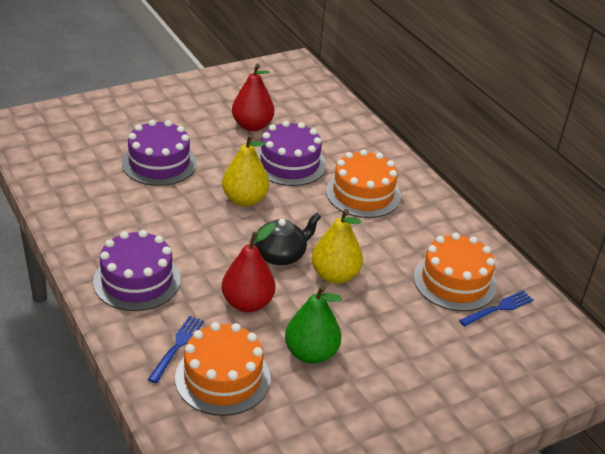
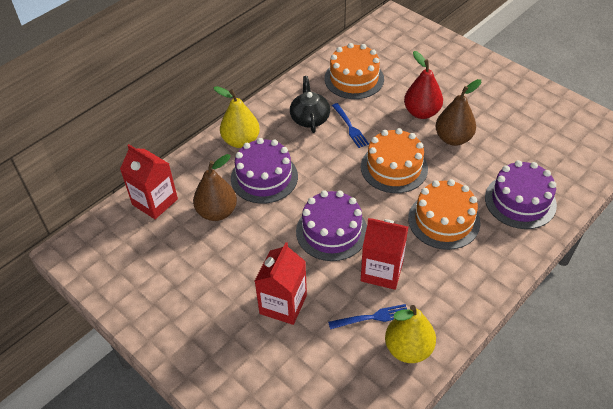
brown pear: none = 0 -> [193,154,237,221] [435,79,481,146] = 2
green pear: [285,285,342,364] = 1 -> none = 0
red carton: none = 0 -> [120,144,178,219] [255,242,307,325] [361,218,408,290] = 3
red pear: [222,223,276,312] [232,64,274,131] = 2 -> [404,51,443,119] = 1

